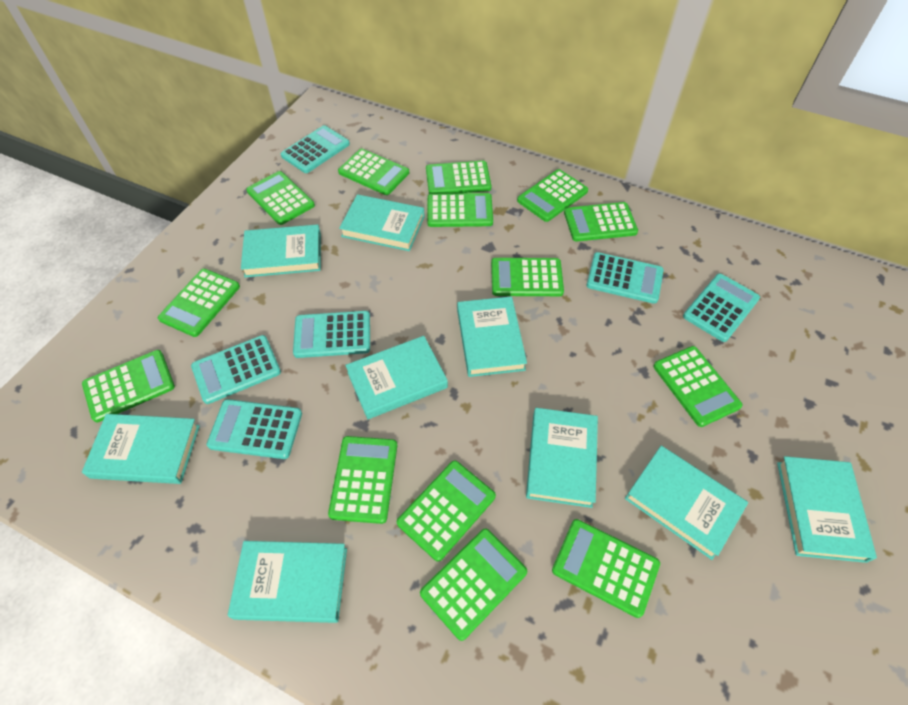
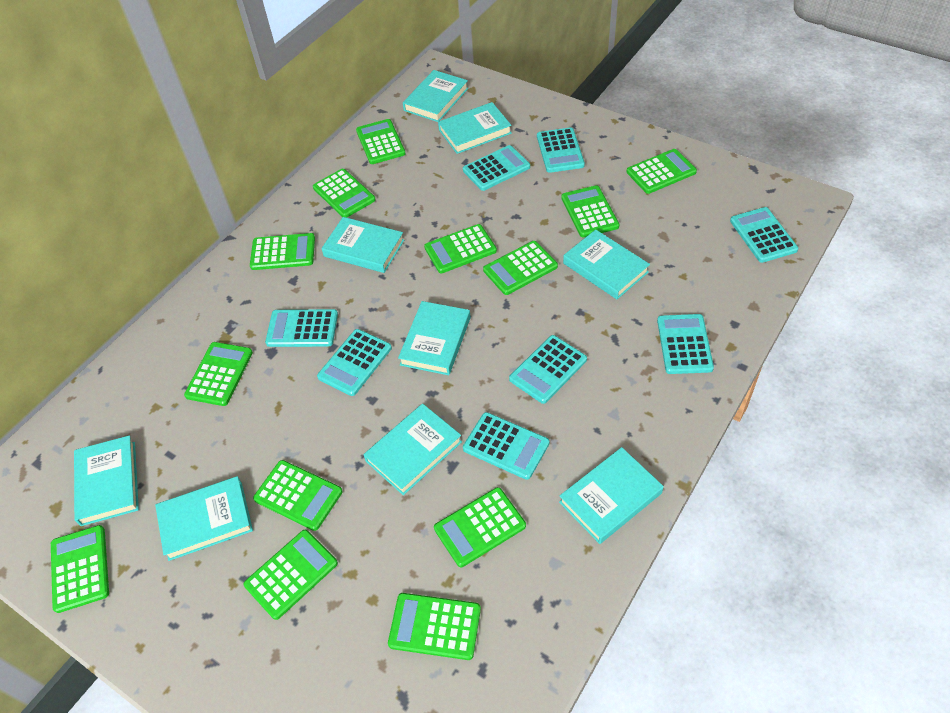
green calculator: [82,350,175,422] [158,269,240,337] [246,171,315,225] [328,436,397,524] [338,149,409,195] [397,460,496,562] [420,528,527,641] [426,161,492,194] [427,193,493,227] [491,258,564,296] [517,169,588,222] [552,519,660,618] [564,202,638,242] [653,346,743,427] = 14 -> [51,525,109,613] [184,342,253,406] [244,530,338,620] [250,233,315,270] [253,460,343,531] [313,169,376,218] [356,119,406,164] [388,593,481,660] [424,224,497,273] [434,487,526,567] [483,241,558,295] [561,185,619,238] [627,149,697,194] = 13
turquoise calculator: [191,335,281,404] [207,399,302,459] [281,125,350,173] [293,311,370,358] [587,252,664,304] [683,273,760,342] = 6 -> [265,309,338,347] [317,329,392,396] [463,145,530,191] [463,412,550,480] [509,335,587,404] [537,127,585,173] [657,314,714,374] [730,207,798,263] = 8

